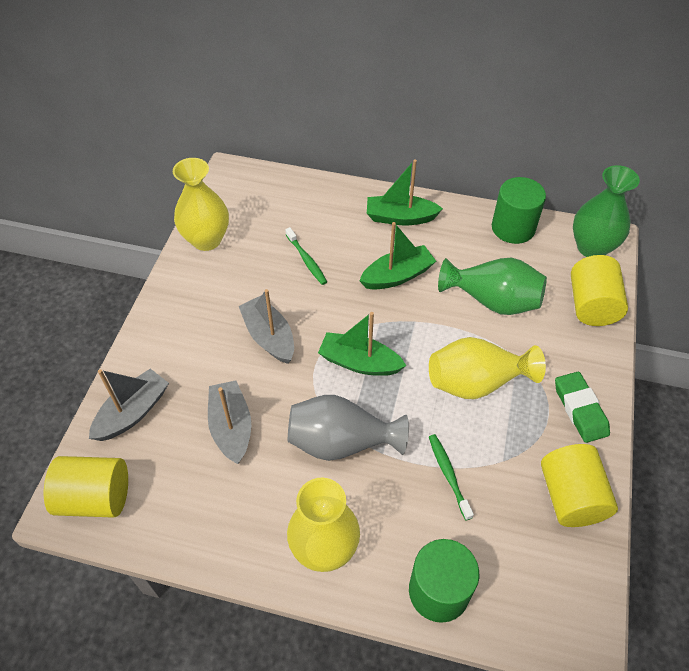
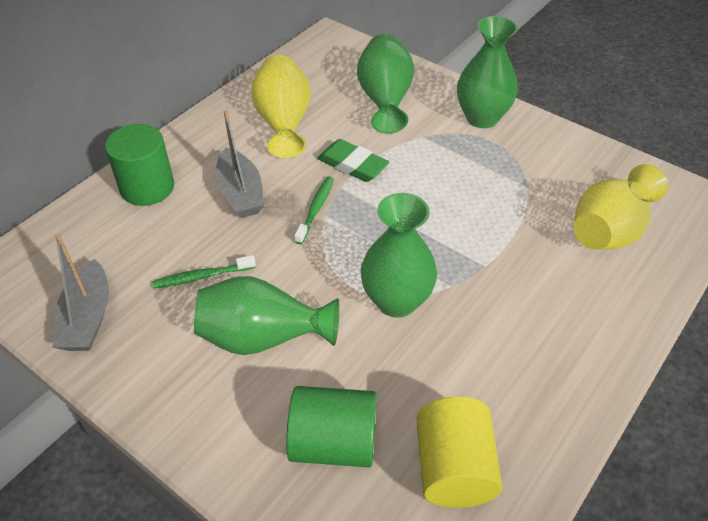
green boat: [318,312,406,376] [359,222,436,290] [367,159,443,225] = 3 -> none = 0
green vase: [438,258,547,315] [573,165,640,257] = 2 -> [194,276,339,355] [357,34,414,133] [361,193,437,317] [457,16,518,128] = 4
grey boat: [89,369,169,441] [208,380,251,464] [239,289,294,364] = 3 -> [52,234,109,351] [215,110,265,218] = 2
grey vase: [288,395,409,461] = 1 -> none = 0
yellow cylinder: [44,456,128,518] [541,444,618,527] [571,255,628,326] = 3 -> [417,397,502,508] = 1
yellow vase: [173,158,229,251] [287,478,360,572] [429,337,546,399] = 3 -> [251,55,311,158] [574,164,668,250] = 2

